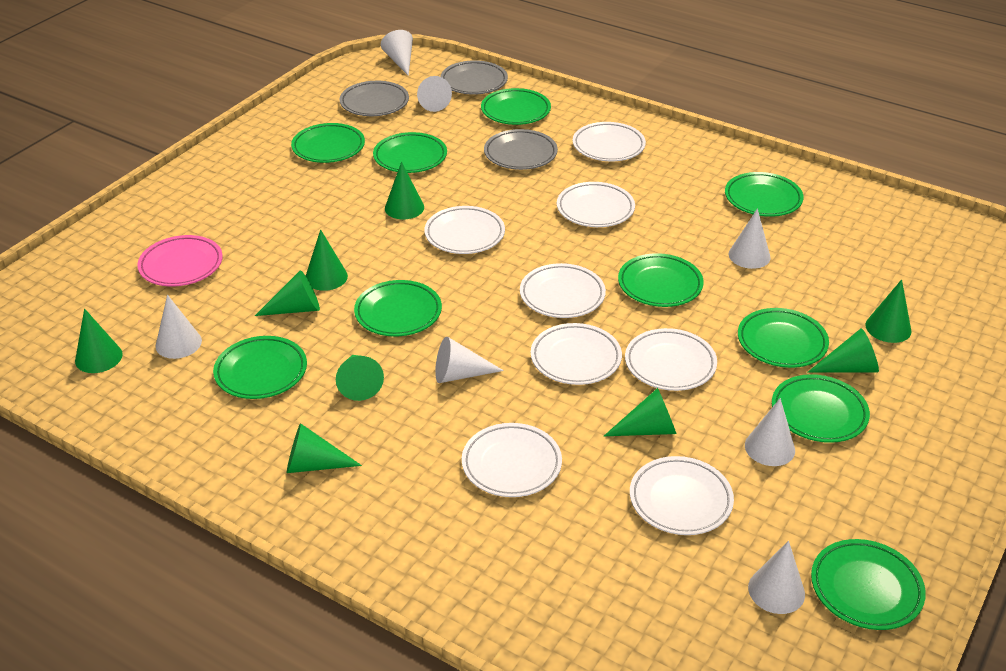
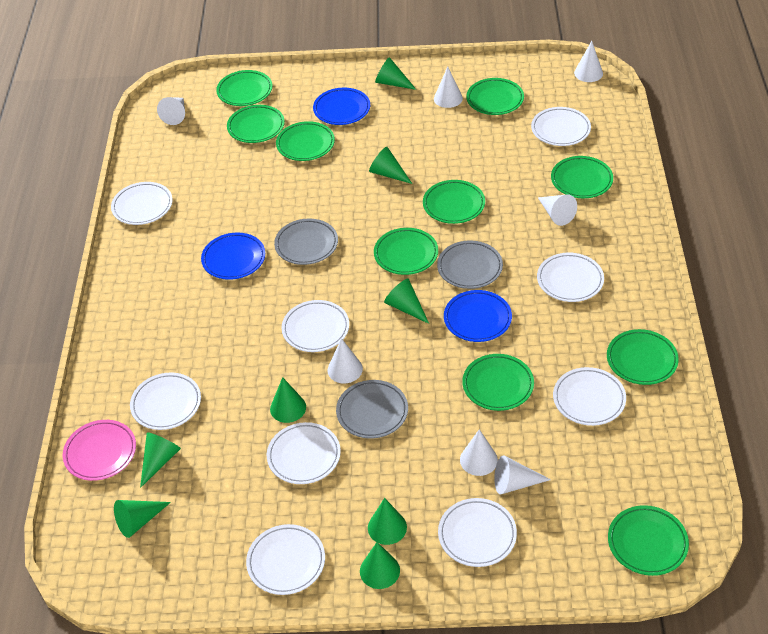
blue plate: none = 0 -> [201,232,265,280] [313,88,370,125] [444,290,512,342] = 3
green cone: [75,309,123,373] [255,270,320,316] [287,423,362,473] [306,229,348,291] [336,355,384,401] [385,162,424,219] [604,388,677,436] [807,328,879,373] [865,279,912,343] = 9 -> [114,500,171,538] [140,432,181,488] [270,377,306,423] [360,542,400,589] [368,498,407,545] [369,147,412,184] [375,57,417,90] [384,279,429,324] = 8
white plate: [424,206,505,254] [462,423,562,497] [520,263,606,318] [531,323,622,385] [557,182,635,227] [573,122,646,161] [625,328,717,391] [630,456,734,535] = 8 -> [111,182,173,225] [130,372,201,430] [246,524,325,595] [267,422,341,484] [281,300,349,352] [438,498,517,567] [531,107,591,146] [537,253,604,302] [553,367,626,426] = 9

